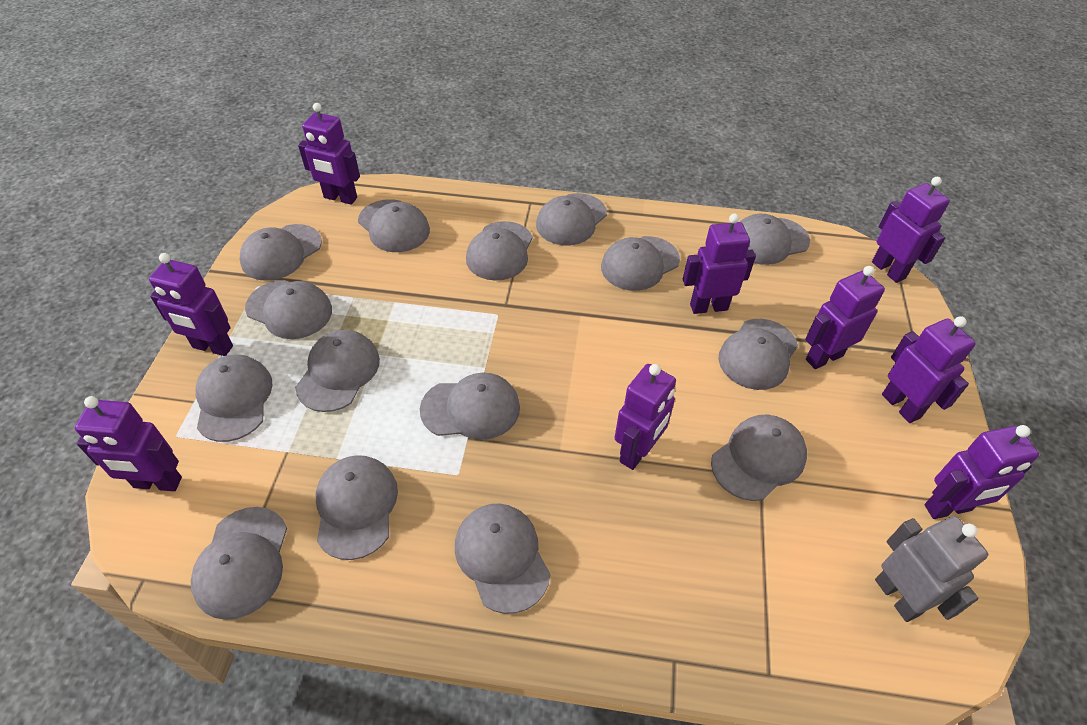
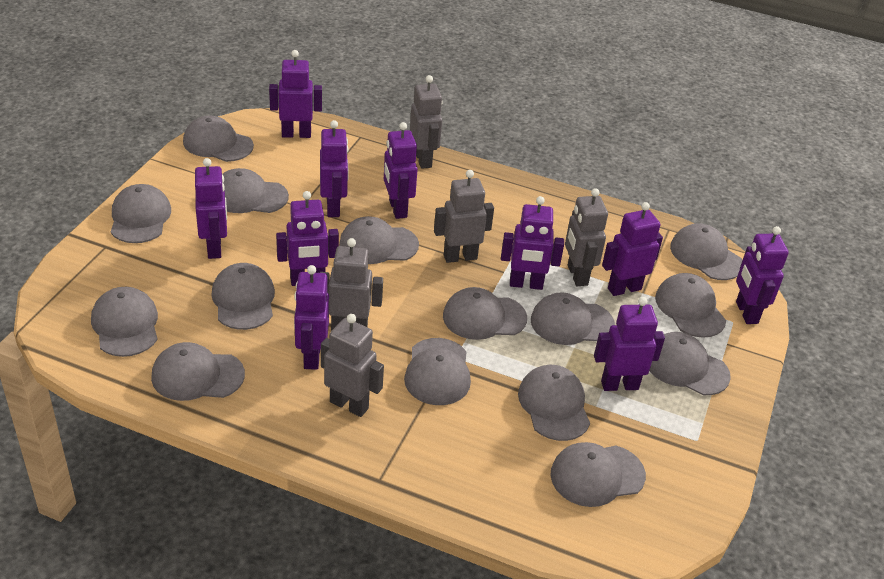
grey robot: [875,516,988,622] = 1 -> [320,238,383,331] [321,314,384,417] [410,75,443,169] [434,170,494,263] [565,188,608,286] = 5
purple robot: [75,396,182,491] [149,253,233,356] [298,103,360,205] [615,364,676,470] [683,214,756,314] [805,266,885,369] [872,177,950,283] [882,316,976,423] [925,425,1039,519] = 9 -> [195,158,227,259] [269,50,322,138] [276,191,339,286] [294,265,329,370] [320,120,349,217] [384,122,418,219] [501,196,564,290] [594,297,665,391] [602,202,663,296] [736,226,789,324] = 10

